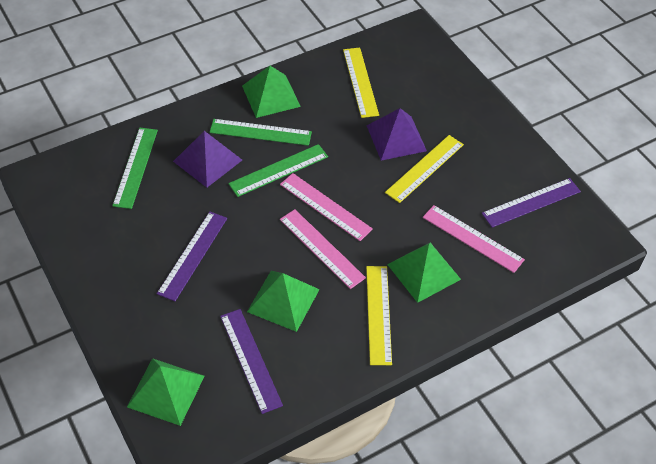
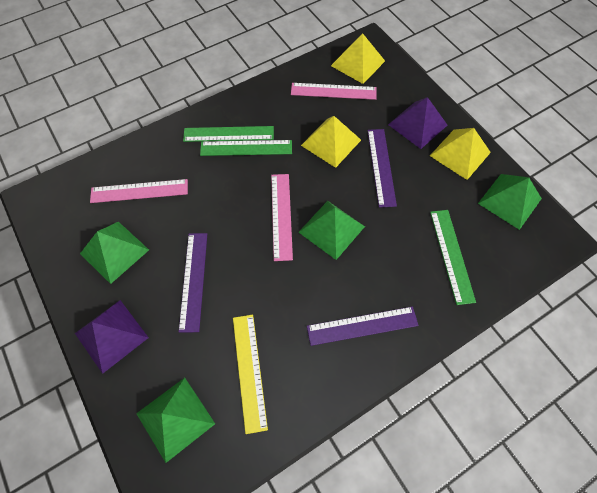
yellow pyramid: none = 0 -> [301,116,361,168] [331,33,385,84] [430,128,491,180] = 3
yellow ruler: [343,48,379,118] [366,266,392,365] [385,135,464,203] = 3 -> [233,315,268,434] = 1

